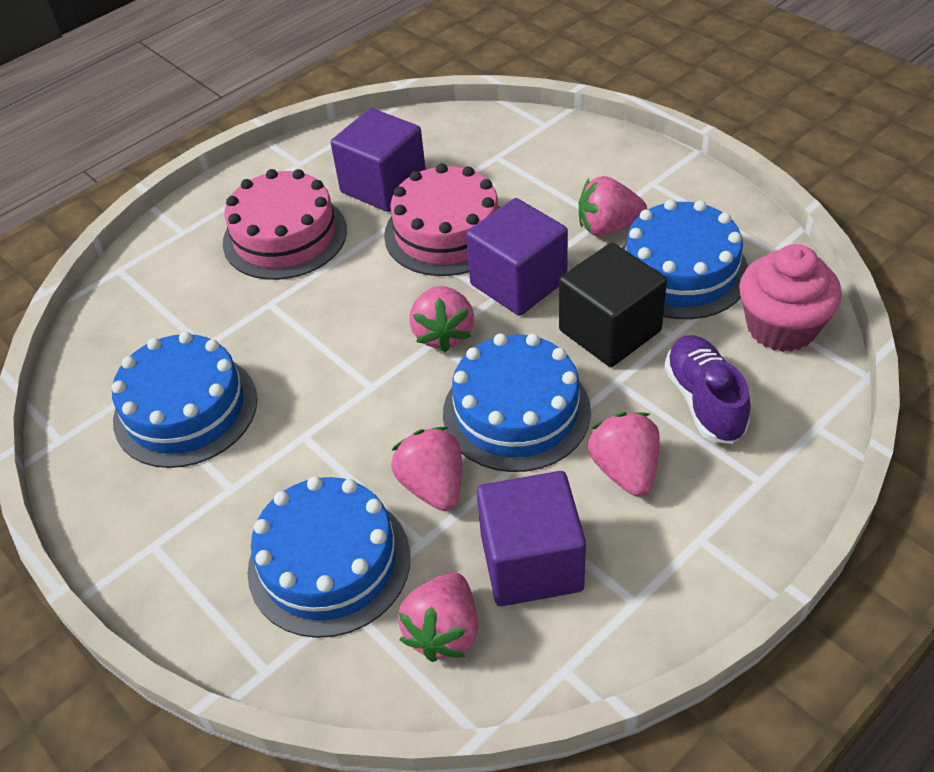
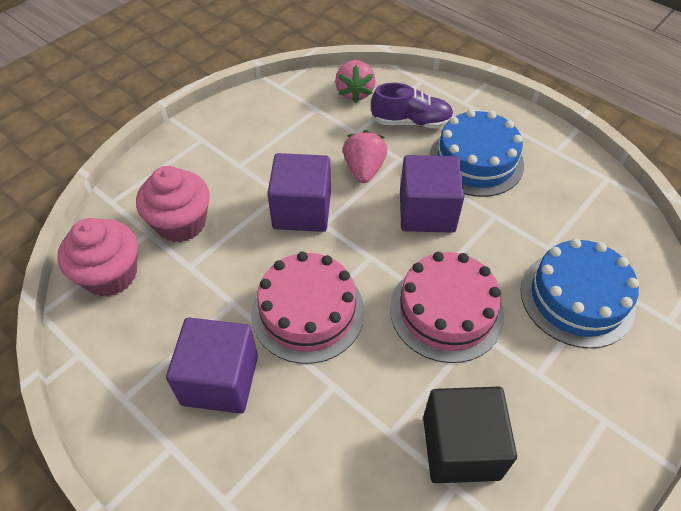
blue cake: [112,332,257,468] [248,476,410,638] [443,334,591,472] [622,199,748,319] = 4 -> [429,109,524,197] [521,238,639,348] = 2
pink cupcake: [739,244,842,352] = 1 -> [57,218,138,297] [136,166,210,242] = 2
pink strawberry: [391,427,462,511] [398,572,478,662] [410,286,474,353] [579,176,647,236] [588,412,660,496] = 5 -> [335,60,376,103] [343,130,387,183] = 2

